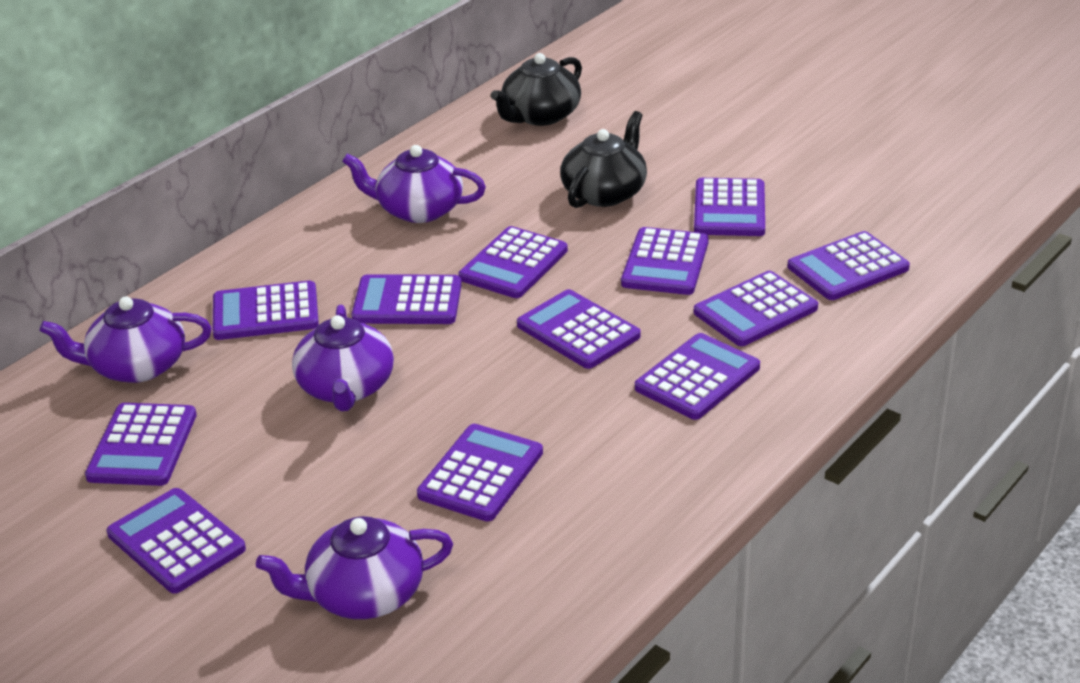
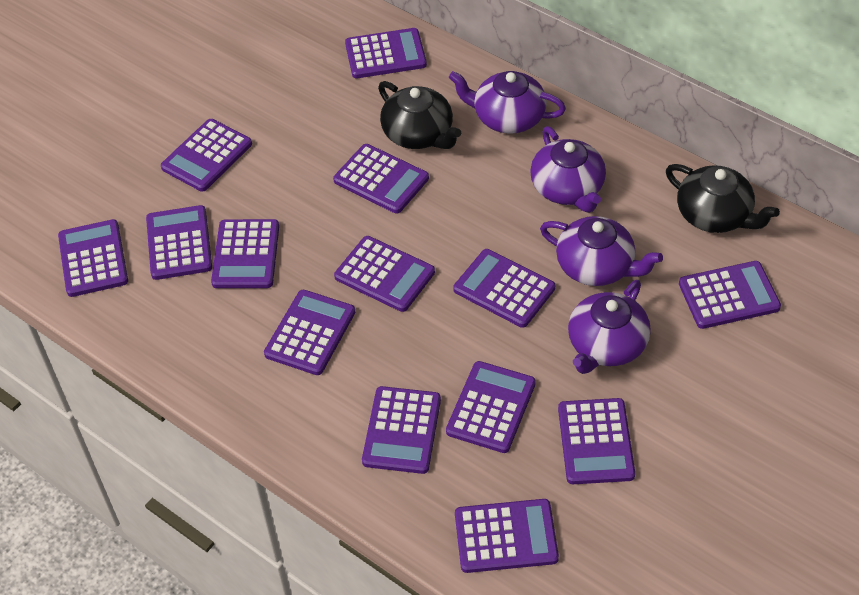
purple calculator: [85,403,197,486] [107,488,246,594] [212,281,319,340] [351,274,462,324] [417,424,543,521] [458,226,568,298] [517,289,641,369] [621,227,709,295] [635,333,760,420] [694,178,765,236] [694,271,818,346] [787,231,910,300] = 12 -> [58,219,128,297] [146,205,212,280] [161,119,252,192] [211,219,279,288] [264,290,355,375] [333,144,429,213] [334,236,435,312] [345,28,427,78] [362,386,441,474] [446,361,536,453] [453,249,555,328] [455,499,559,573] [558,398,635,484] [679,261,781,329] = 14

